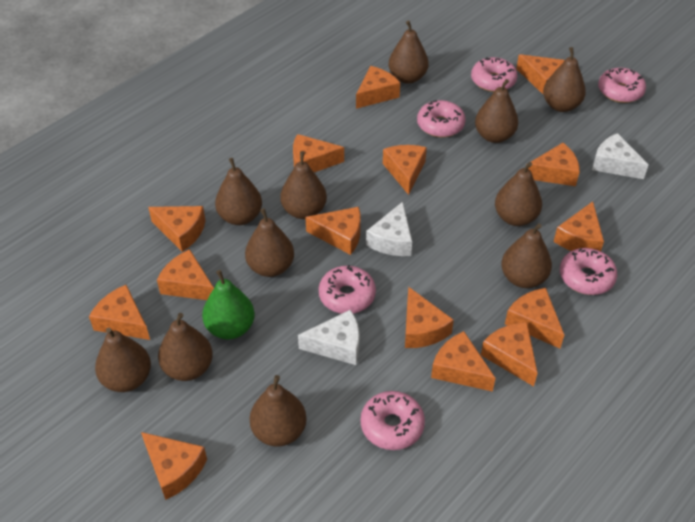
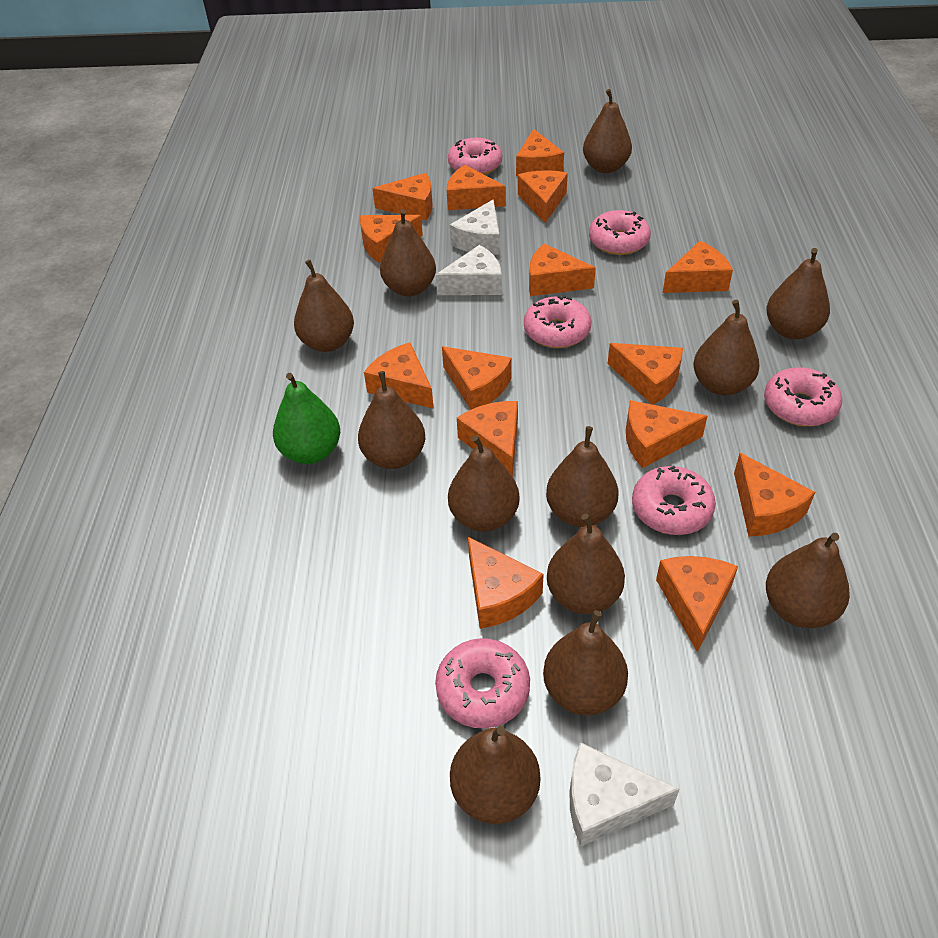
brown pear: [95,328,151,392] [158,313,213,381] [215,158,262,225] [245,208,294,277] [250,375,307,446] [280,151,327,219] [389,21,429,84] [475,79,518,143] [495,162,542,226] [501,223,552,288] [543,47,586,112] = 11 -> [294,260,354,352] [358,371,425,469] [380,209,436,297] [448,435,520,532] [450,726,540,824] [543,610,628,715] [546,426,619,527] [547,514,625,614] [583,89,632,173] [693,300,760,396] [766,248,830,339] [766,533,850,628] = 12

